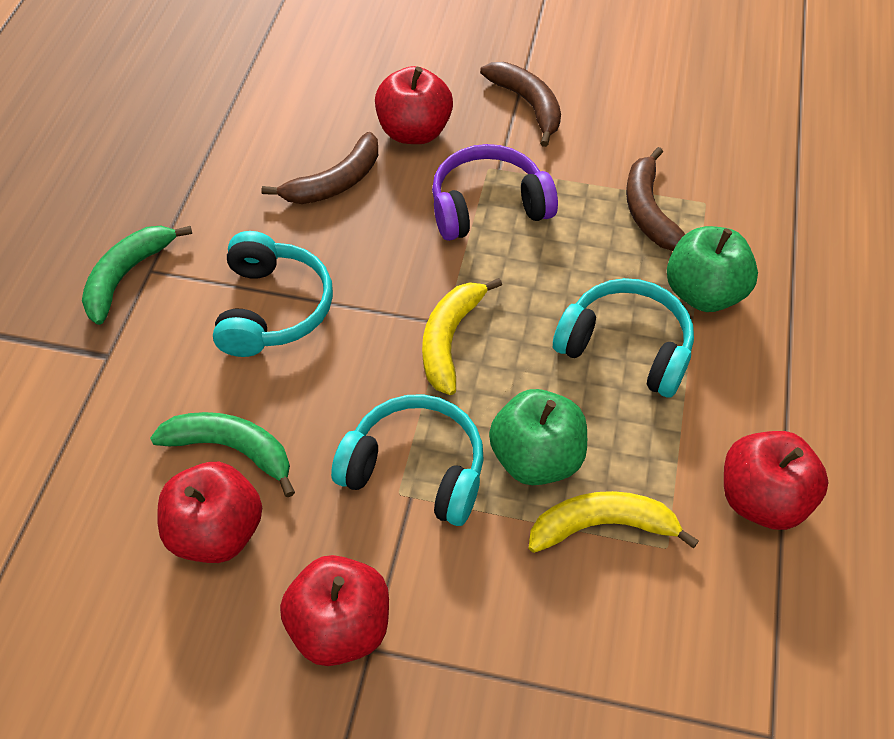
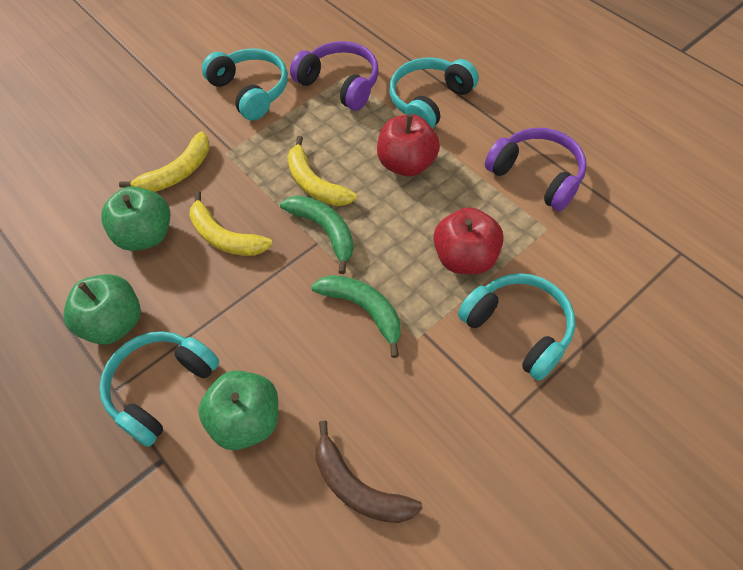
brown banana: [261,132,378,204] [480,62,561,147] [626,147,685,251] = 3 -> [316,420,423,523] = 1
green apple: [489,389,587,485] [667,226,758,312] = 2 -> [63,274,141,345] [101,186,170,251] [198,370,278,450] = 3
purple headphones: [432,144,558,241] = 1 -> [290,41,379,110] [485,128,587,211] = 2
red apple: [157,462,262,563] [280,555,389,666] [375,66,453,144] [724,431,829,530] = 4 -> [377,114,440,176] [433,207,504,274] = 2
turquoise headphones: [213,231,333,357] [331,394,484,526] [553,278,694,398] = 3 -> [99,331,220,447] [202,48,288,121] [389,58,479,129] [458,273,575,381] = 4
yellow banana: [422,278,502,395] [529,491,699,553] = 2 -> [119,131,209,192] [189,191,273,256] [287,136,357,206] = 3

